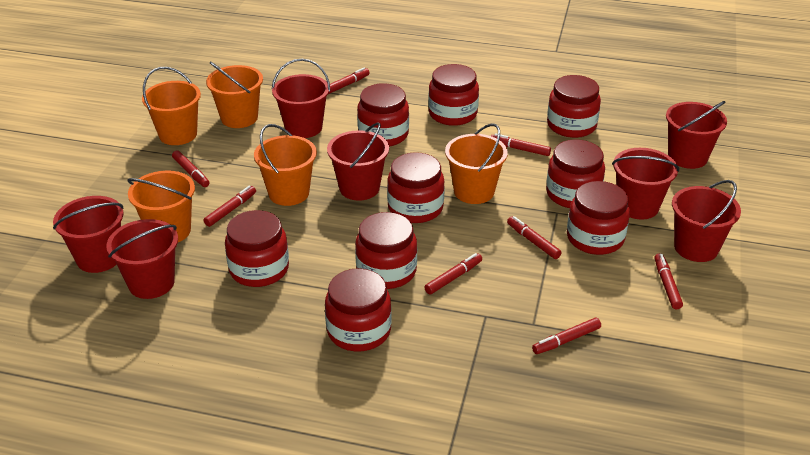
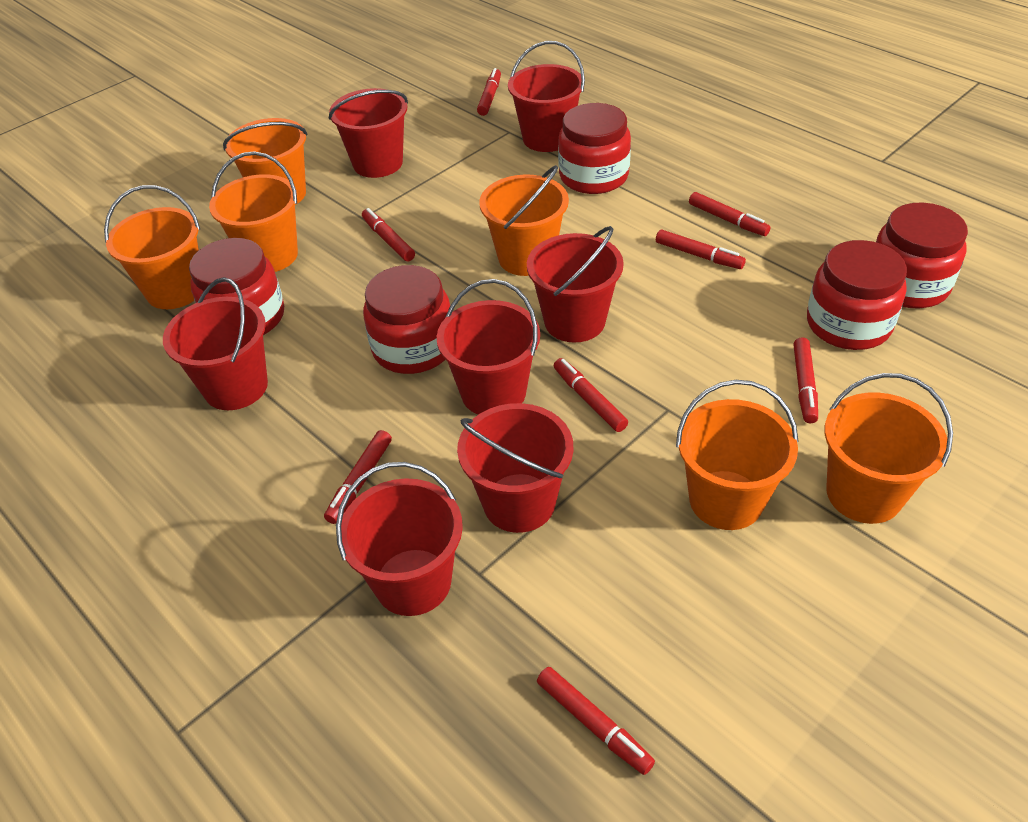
orange bucket: [127,170,195,242] [142,67,201,145] [206,62,263,128] [254,124,317,206] [445,124,508,204] = 5 -> [104,185,200,309] [209,151,298,272] [223,118,308,205] [479,165,569,276] [676,380,799,530] [825,373,953,524] = 6
red jar: [225,210,289,287] [325,268,392,351] [355,212,417,289] [357,83,409,147] [387,152,445,223] [428,64,479,126] [546,139,605,208] [547,75,601,138] [567,181,630,255] = 9 -> [189,238,284,335] [363,265,450,374] [558,103,631,194] [807,240,907,350] [876,202,968,308] = 5

